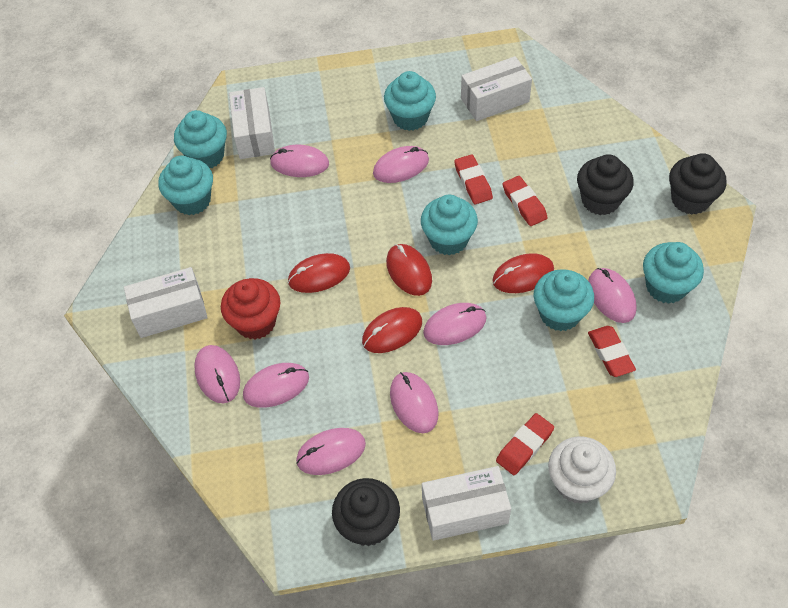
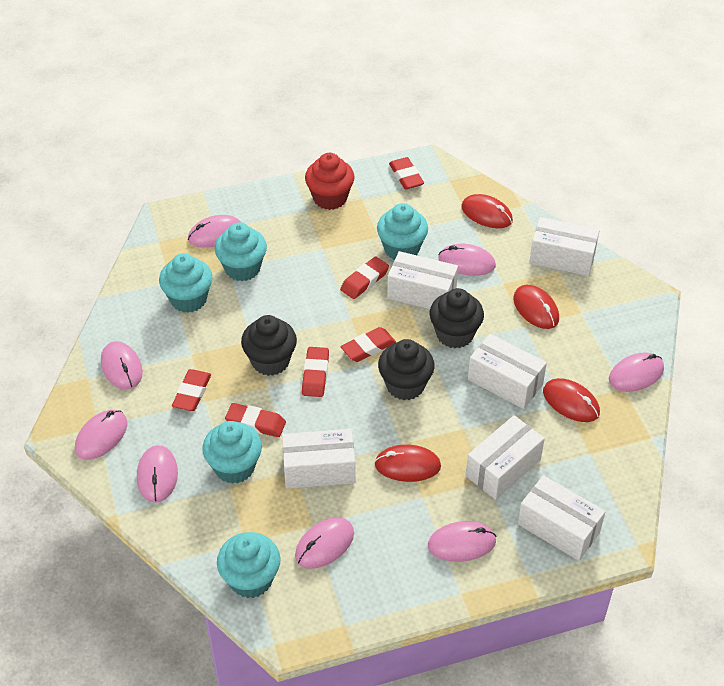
red eraser: [454,154,493,204] [496,413,554,475] [503,176,547,226] [588,326,636,377] = 4 -> [172,369,211,411] [225,403,286,437] [302,347,329,397] [340,256,389,299] [341,327,396,362] [389,157,424,190] = 6
turquoise cupcake: [158,155,213,215] [174,110,227,168] [384,71,436,131] [421,195,478,255] [534,269,594,331] [643,242,704,304] = 6 -> [159,253,212,313] [202,421,262,484] [215,223,267,281] [217,532,280,598] [377,203,428,260] = 5
white box: [124,267,208,338] [229,87,275,159] [422,466,511,541] [461,56,532,121] = 4 -> [282,429,355,489] [387,251,458,309] [465,415,545,500] [468,334,547,409] [518,475,606,561] [529,217,600,276] = 6
white cupcake: [548,436,616,504] = 1 -> none = 0

